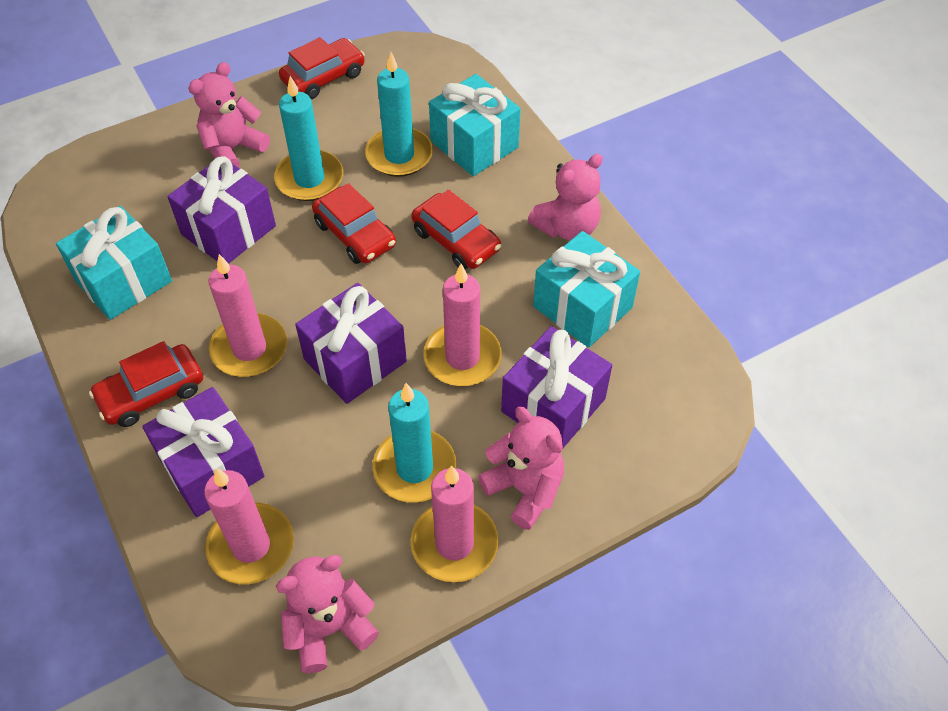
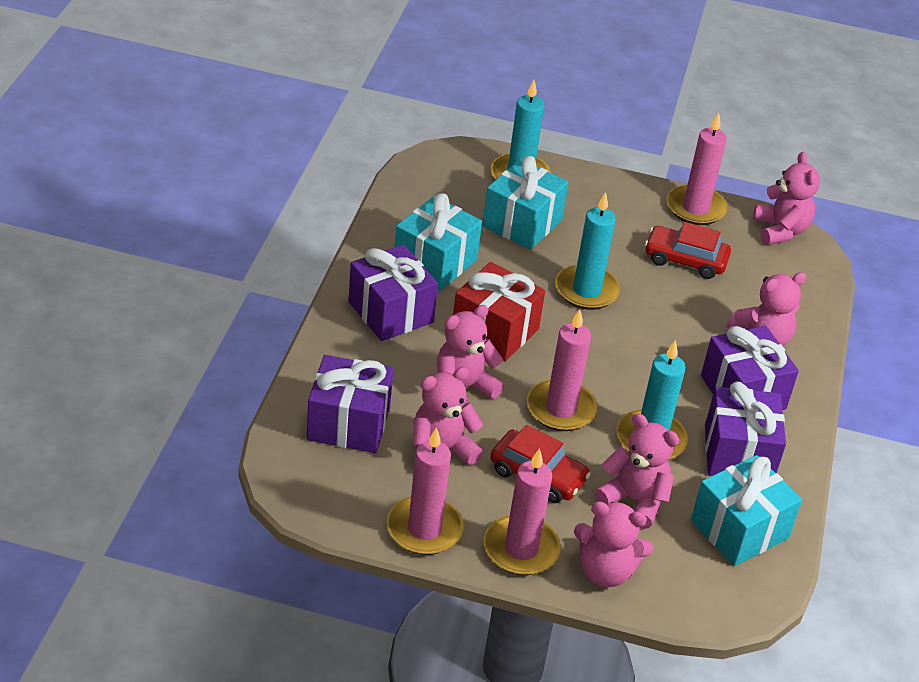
pink teddy bear: [188,62,270,168] [276,555,379,673] [478,407,564,530] [528,154,603,240] = 4 -> [413,367,483,465] [437,305,504,405] [574,501,653,587] [595,414,679,529] [727,272,807,346] [753,152,820,245] = 6
red car: [89,341,203,427] [279,37,365,99] [312,183,396,264] [411,190,501,269] = 4 -> [490,425,591,503] [645,222,731,279] = 2
red gift: none = 0 -> [453,262,545,361] = 1

